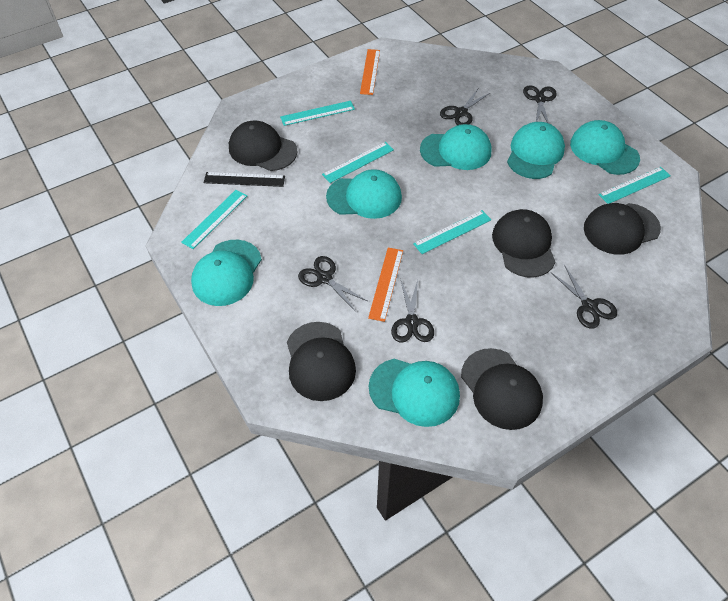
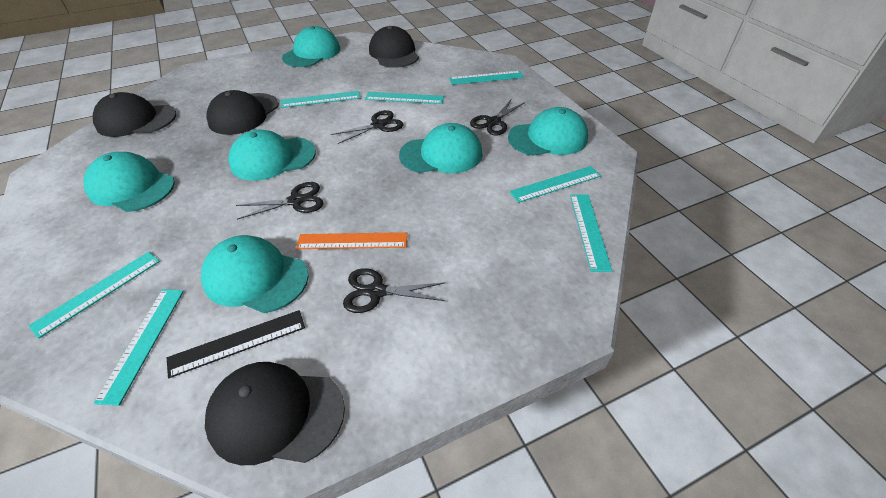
black cap: [229,120,297,171] [287,322,356,401] [461,348,543,430] [492,209,555,278] [584,203,661,255] = 5 -> [93,92,176,137] [205,362,345,465] [206,90,279,135] [369,26,419,68] = 4
black scissors: [298,256,367,312] [391,280,434,342] [440,89,490,125] [523,85,557,123] [550,265,617,329] = 5 -> [236,182,324,220] [331,110,403,144] [343,268,446,313] [470,100,525,136] = 4
orange ruler: [360,49,380,95] [368,248,403,322] = 2 -> [296,232,407,249] = 1
turquoise ruler: [181,190,247,249] [280,101,355,126] [322,142,394,183] [413,210,491,254] [598,167,671,204] = 5 -> [29,252,160,339] [94,289,184,406] [281,91,360,108] [365,92,444,104] [449,71,524,85] [509,166,601,203] [570,194,612,272] = 7

